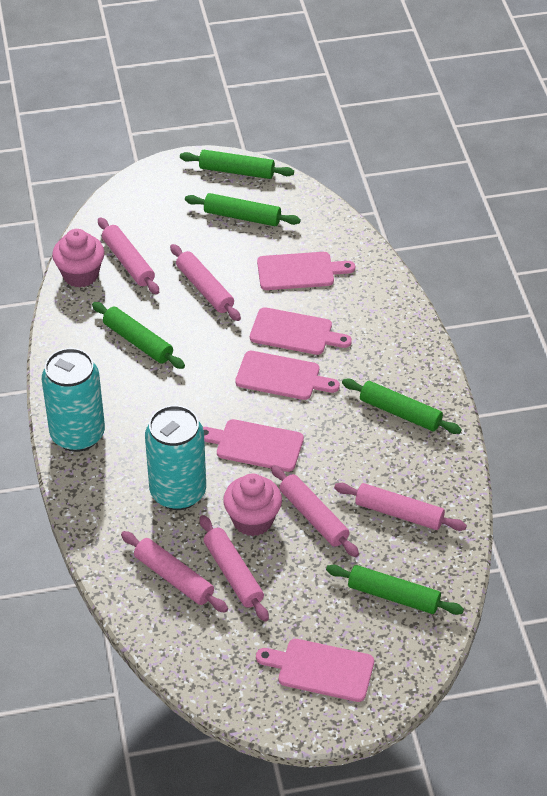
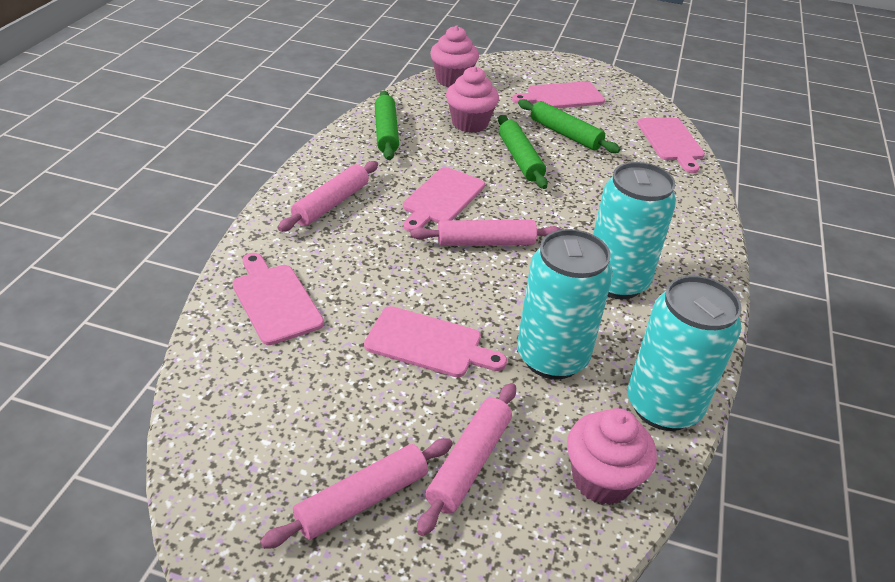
green rolling pin: [92,302,185,369] [180,150,294,179] [185,193,301,226] [326,565,464,615] [342,379,462,434] = 5 -> [375,91,399,160] [498,115,548,189] [518,99,620,153] = 3
pink cupcake: [52,229,105,287] [223,473,282,536] = 2 -> [430,26,479,87] [446,66,499,133] [567,408,657,505] = 3
pink rolling pin: [98,217,159,295] [121,531,228,613] [170,244,241,321] [200,515,269,621] [271,465,359,557] [334,483,467,531] = 6 -> [260,438,453,549] [278,161,378,232] [411,220,562,246] [417,383,516,536] = 4
turquoise can: [42,348,105,452] [145,405,206,510] = 2 -> [517,229,613,380] [593,162,676,299] [627,276,742,431] = 3

